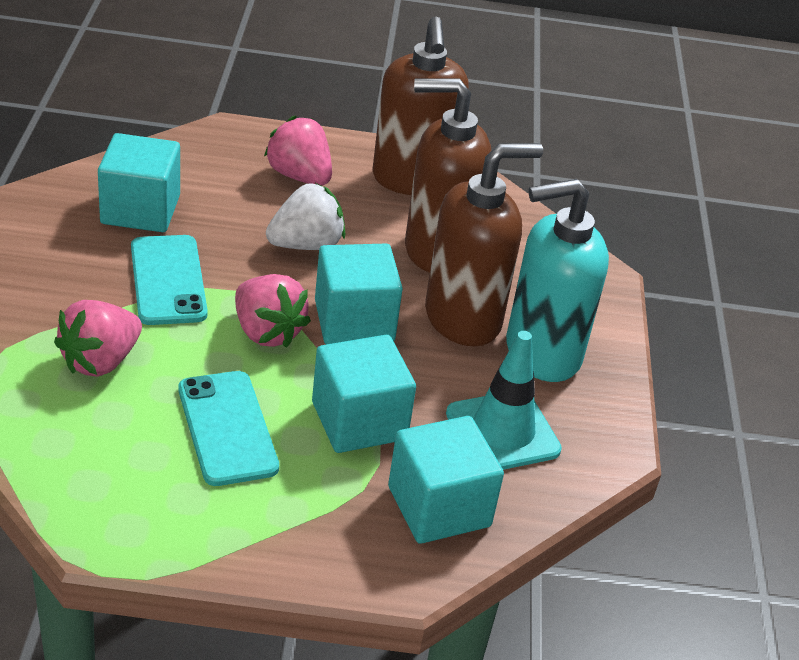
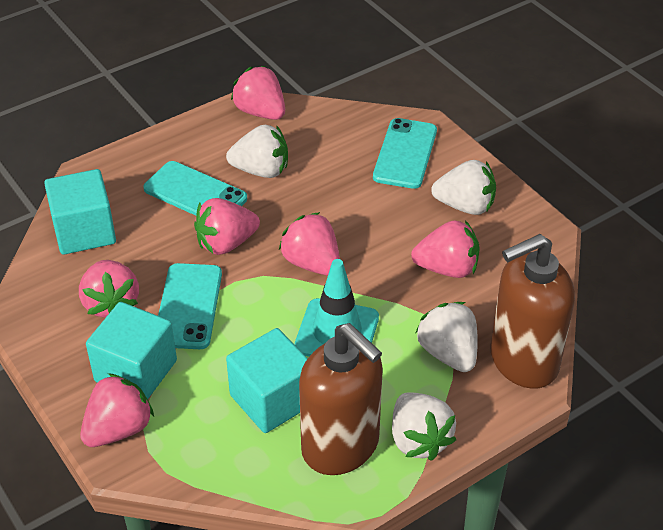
brown soap dispenser: [372,17,469,195] [405,78,491,273] [425,143,543,346] = 3 -> [299,323,383,475] [490,234,575,389] = 2
pink strawberry: [54,300,142,377] [235,274,311,348] [264,116,332,185] = 3 -> [79,260,139,318] [80,373,154,447] [194,198,260,255] [231,66,285,120] [279,212,340,276] [411,220,480,278] = 6
turquoise cube: [98,133,180,232] [312,335,416,453] [315,244,403,345] [388,416,504,544] = 4 -> [44,169,116,255] [86,302,177,399] [226,328,308,433] = 3
turquoise phone: [131,235,208,325] [178,371,279,486] = 2 -> [143,161,247,216] [158,263,222,349] [373,118,437,189] = 3
turquoise soap dispenser: [506,179,609,382] = 1 -> none = 0
white strawberry: [266,183,345,250] = 1 -> [226,125,288,178] [392,392,456,461] [415,302,478,372] [431,160,496,215] = 4

